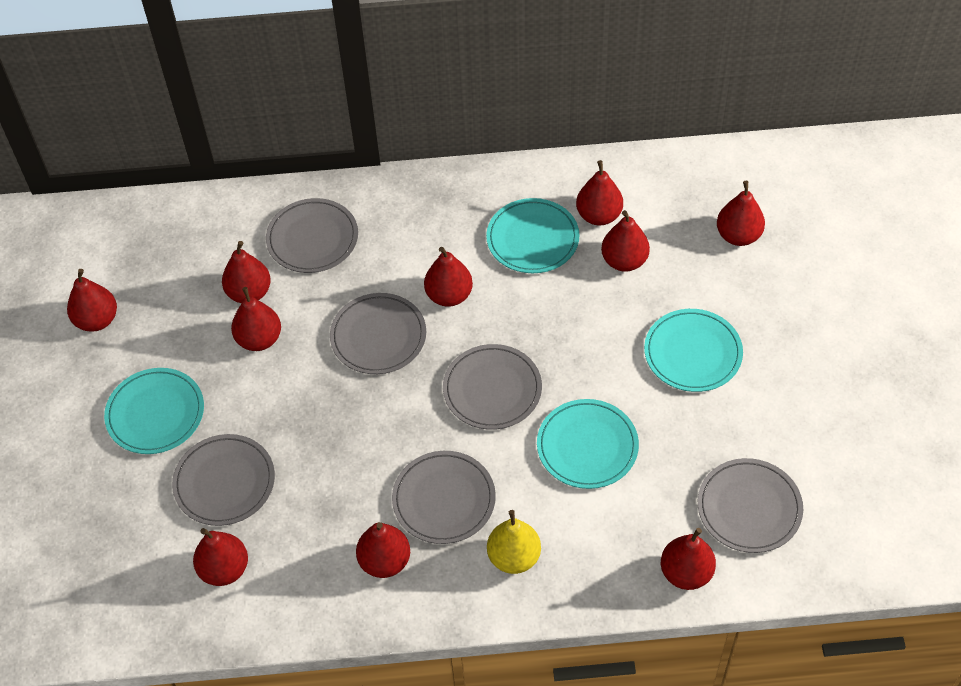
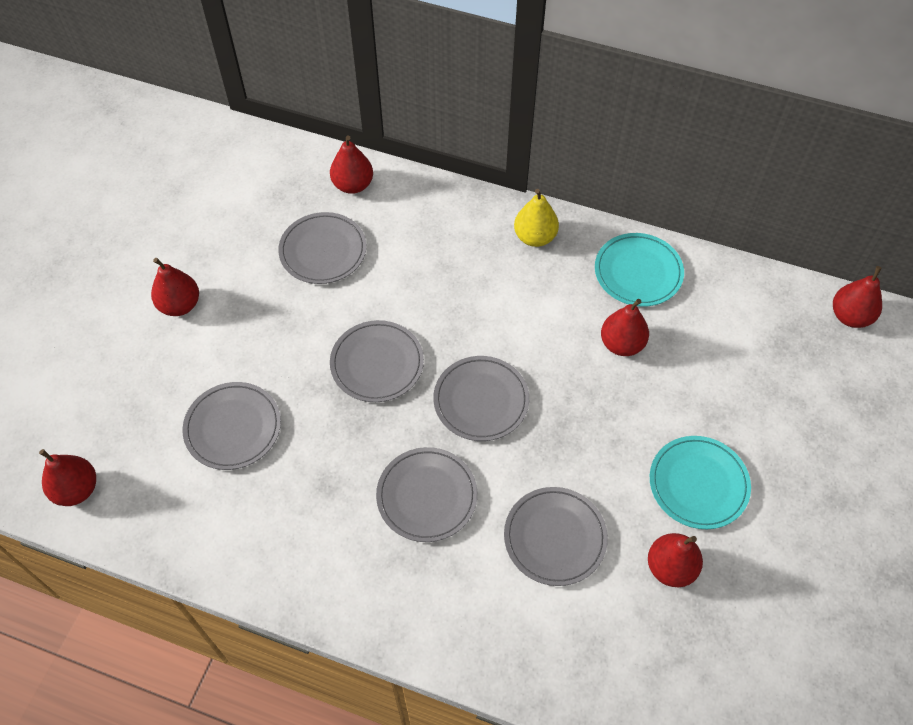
red pear: [67,269,117,332] [193,528,248,586] [222,241,271,303] [231,287,281,351] [356,522,410,578] [424,247,473,307] [576,160,623,225] [601,210,650,272] [661,528,716,590] [717,181,765,246] = 10 -> [39,449,96,506] [151,258,199,316] [330,136,373,194] [601,299,649,356] [648,533,703,587] [833,266,882,328] = 6
turquoise plate: [104,368,204,454] [486,198,579,273] [537,399,639,489] [644,309,743,392] = 4 -> [595,233,684,307] [650,436,751,529] = 2

